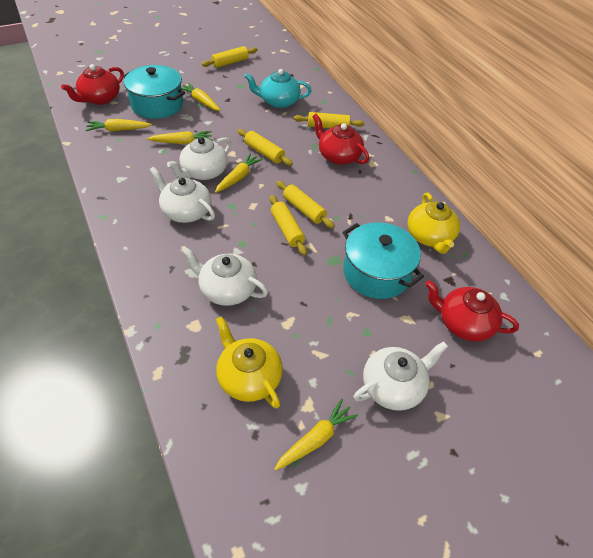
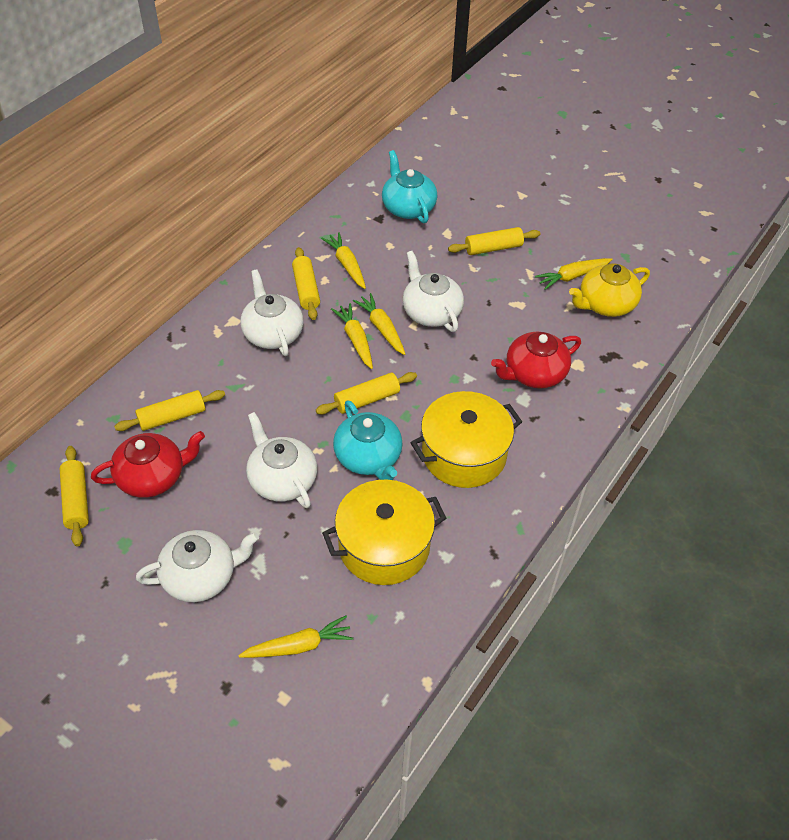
red teapot: [61,64,124,105] [312,114,369,165] [425,280,519,342] = 3 -> [91,431,205,498] [491,332,581,389] = 2
turquoise pot: [123,65,185,119] [343,222,424,299] = 2 -> none = 0
turquoise teapot: [244,69,312,108] = 1 -> [333,400,403,480] [382,150,438,223] = 2
yellow pot: none = 0 -> [322,479,446,585] [411,391,522,488] = 2
yellow teapot: [216,316,283,408] [407,193,460,254] = 2 -> [569,264,650,317] = 1

